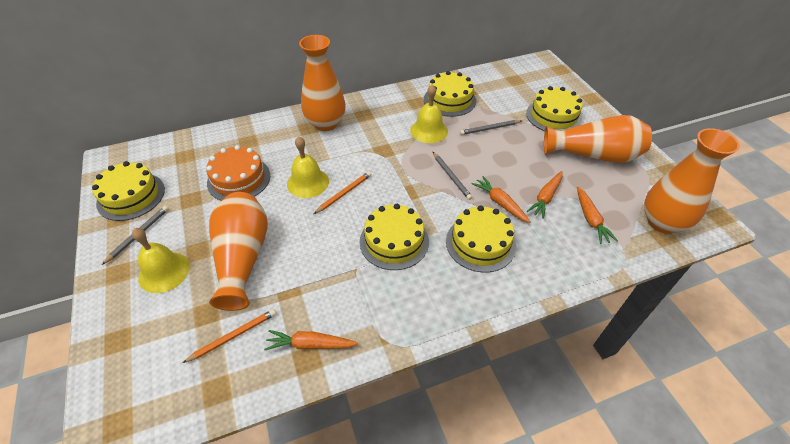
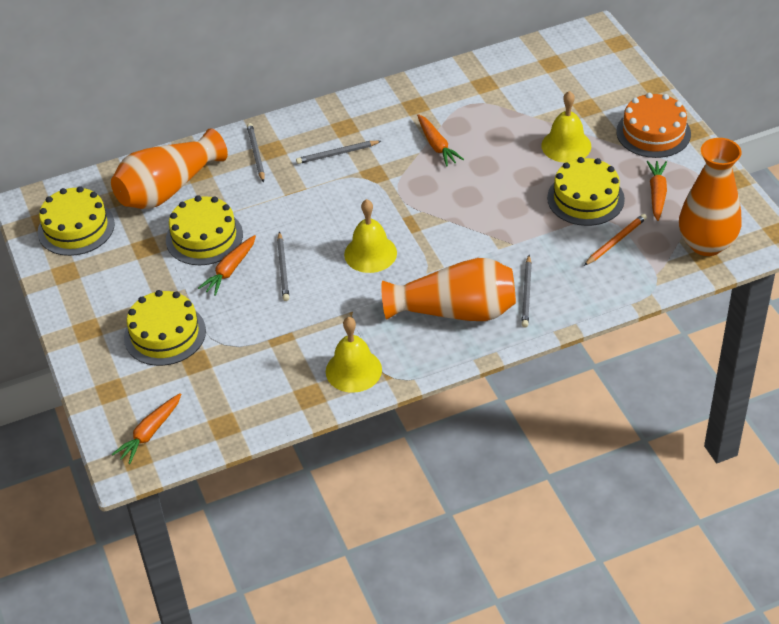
grey pencil: [102,206,168,265] [433,152,472,200] [460,120,522,135] = 3 -> [247,123,265,183] [277,232,289,301] [296,141,381,164] [521,255,532,327] = 4
orange pencil: [182,309,276,363] [314,172,371,214] = 2 -> [584,214,647,266] = 1
orange vase: [209,192,268,311] [299,35,346,131] [544,115,652,163] [644,128,740,234] = 4 -> [111,128,228,209] [381,258,516,321] [679,138,741,256] = 3
yellow cake: [92,161,165,221] [360,204,429,270] [424,71,476,117] [446,205,516,272] [526,86,583,131] = 5 -> [38,186,115,256] [124,290,206,366] [166,195,243,265] [547,157,625,226] = 4

